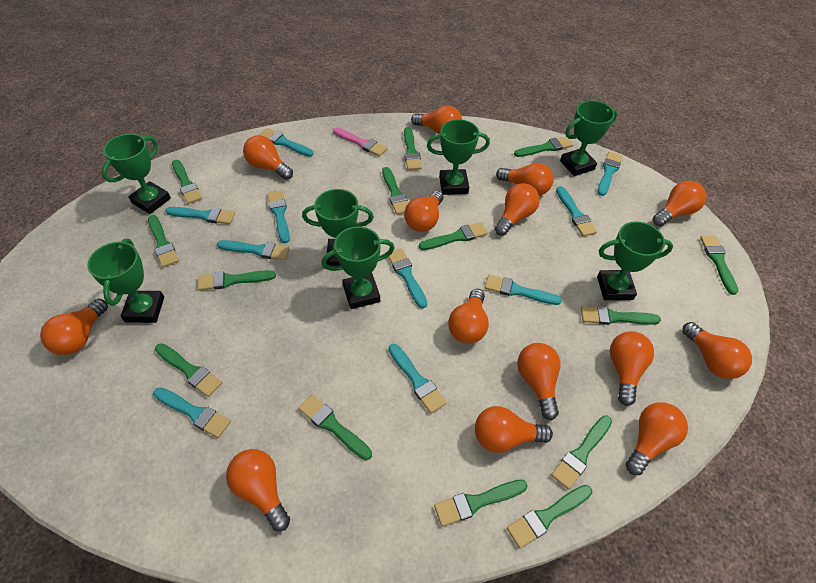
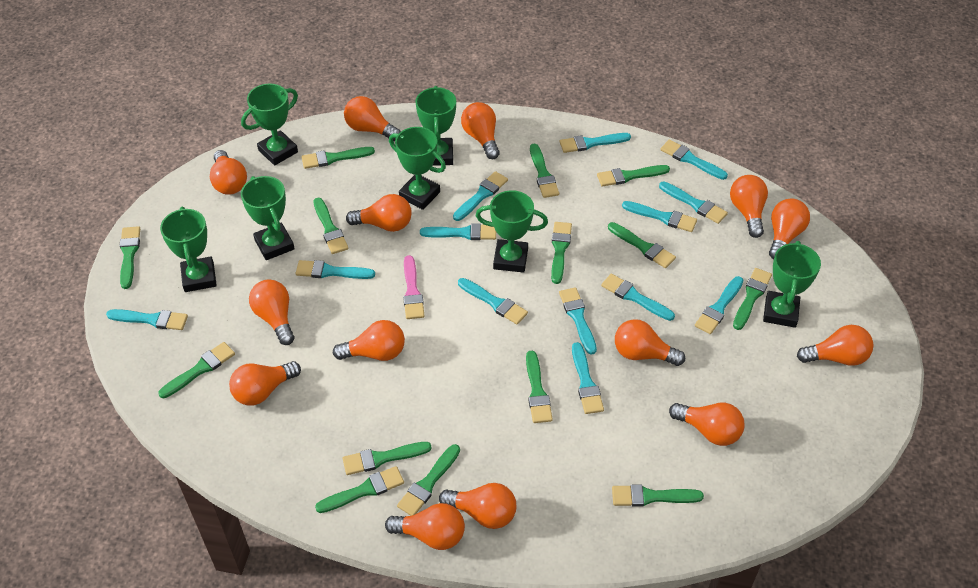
turquoise brush: [153,387,231,438] [165,207,235,224] [217,240,290,260] [259,128,314,157] [267,190,290,243] [388,248,427,308] [389,344,447,414] [485,275,562,305] [556,186,597,237] [598,152,623,196] = 10 -> [106,309,188,330] [296,260,375,279] [420,223,496,240] [453,171,508,221] [458,278,528,325] [559,287,597,355] [560,133,631,153] [572,342,604,414] [601,274,675,321] [622,201,697,232] [659,182,728,224] [660,139,728,180] [695,276,744,334] = 13

